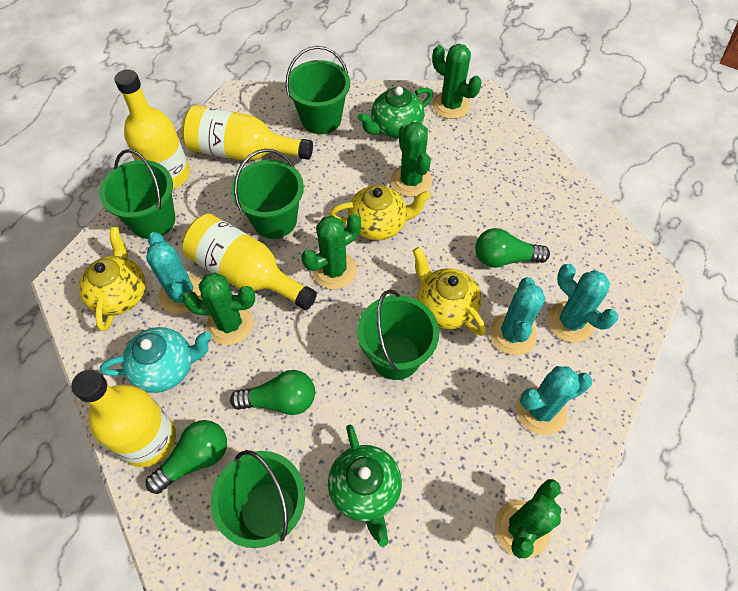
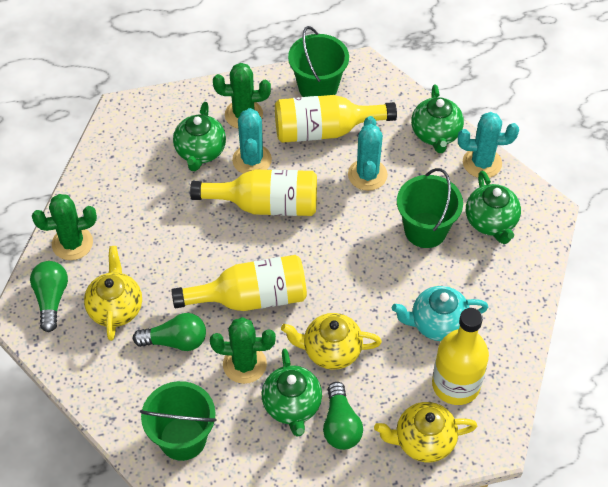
green bucket: [99,149,175,239] [211,450,305,548] [231,149,304,239] [286,46,350,134] [357,289,439,380] = 5 -> [140,381,217,461] [288,26,349,97] [397,168,463,248] = 3
green cactus: [182,273,255,345] [302,214,361,289] [391,122,432,197] [432,44,481,119] [494,479,561,558] = 5 -> [32,194,97,260] [210,317,276,384] [213,63,271,128] = 3
green teapot: [328,424,402,547] [358,87,433,138] = 2 -> [173,102,226,171] [262,349,322,436] [411,85,464,153] [466,171,521,244] = 4
turquoise cactus: [146,232,203,314] [489,277,546,355] [516,366,592,435] [548,264,618,343] = 4 -> [232,108,272,174] [348,116,388,191] [458,112,519,178] = 3

